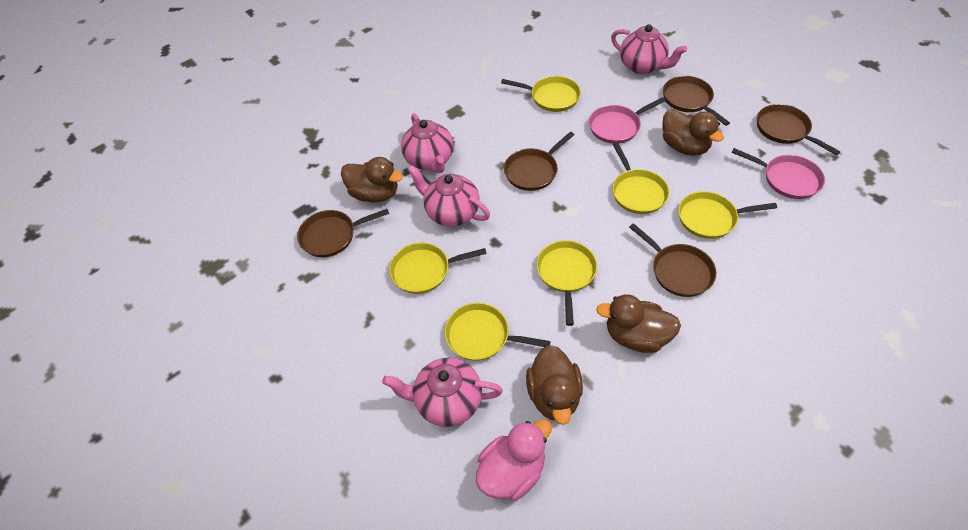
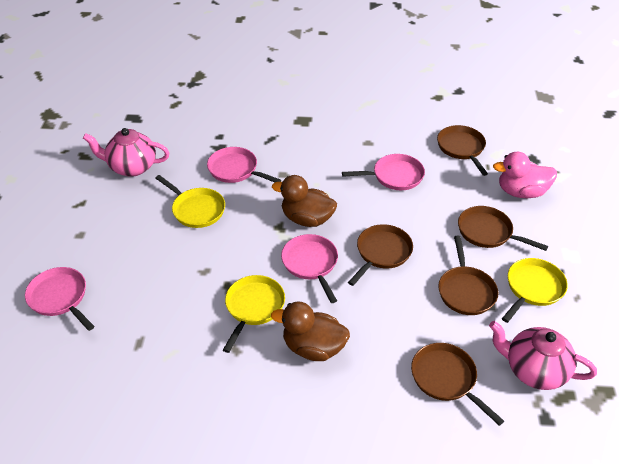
brown duck: [341,157,403,203] [526,345,583,425] [596,294,681,353] [662,109,724,156] = 4 -> [271,301,350,361] [272,175,337,227] = 2
pink pan: [589,97,665,144] [731,148,825,199] = 2 -> [25,267,95,331] [207,147,281,183] [281,234,338,303] [342,154,425,190] = 4
pink teapot: [382,358,503,427] [401,113,453,174] [407,165,490,227] [611,24,687,74] = 4 -> [83,128,169,177] [489,321,597,390] = 2
yellow pan: [389,243,487,294] [445,303,551,361] [501,76,581,112] [536,240,597,326] [612,143,669,214] [678,191,777,239] = 6 -> [155,175,225,228] [223,275,285,353] [502,258,568,323] = 3

